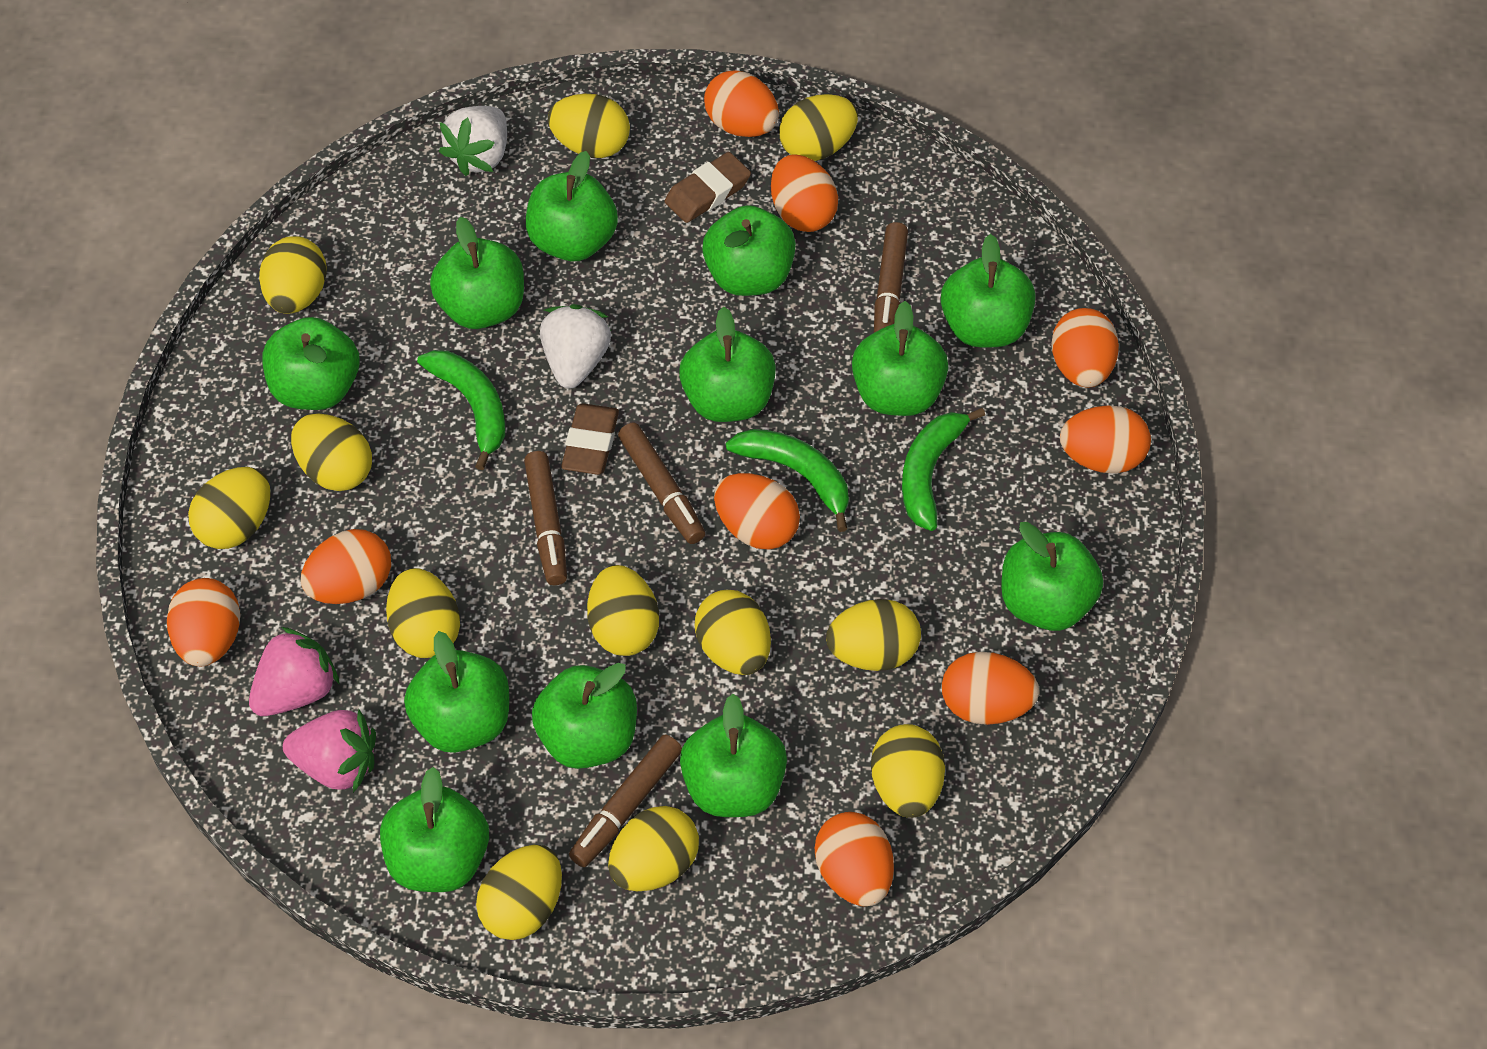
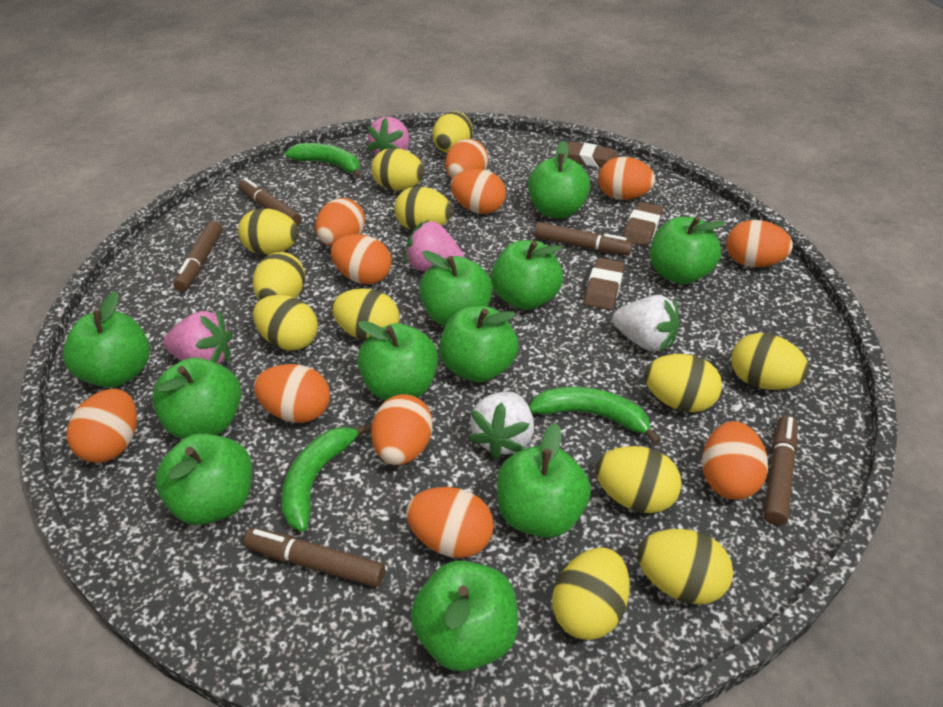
brown eraser: [561,403,619,475] [665,152,751,223] = 2 -> [567,142,618,167] [584,258,625,310] [623,202,663,247] = 3
brown marker: [524,451,567,585] [569,734,682,867] [618,423,705,544] [874,222,908,333] = 4 -> [173,221,222,291] [239,178,302,226] [244,528,385,587] [534,222,633,255] [764,415,797,526] = 5
green apple: [262,317,359,410] [380,767,489,892] [404,631,509,753] [430,217,524,329] [526,151,618,261] [532,663,637,769] [679,307,776,422] [680,694,787,817] [702,205,796,296] [852,301,949,416] [941,234,1036,347] [1001,522,1103,631] = 12 -> [63,291,150,388] [152,358,241,439] [155,433,252,525] [357,321,438,400] [411,560,518,671] [419,251,493,326] [439,306,518,382] [491,240,563,310] [497,423,591,538] [528,141,590,218] [650,217,726,284] = 11
orange egg: [167,578,240,666] [301,529,391,604] [704,70,779,137] [714,473,800,550] [771,154,838,232] [815,812,894,906] [942,652,1039,725] [1051,308,1119,388] [1060,405,1151,473] = 9 -> [67,389,137,463] [254,364,330,423] [315,198,365,246] [331,234,391,284] [371,394,433,465] [406,487,494,558] [445,139,488,179] [450,169,506,214] [598,157,655,200] [702,421,768,500] [727,220,793,267] = 11
pink strawberry: [249,627,340,716] [283,709,376,793] = 2 -> [163,311,233,364] [367,117,409,155] [405,220,465,271] = 3

